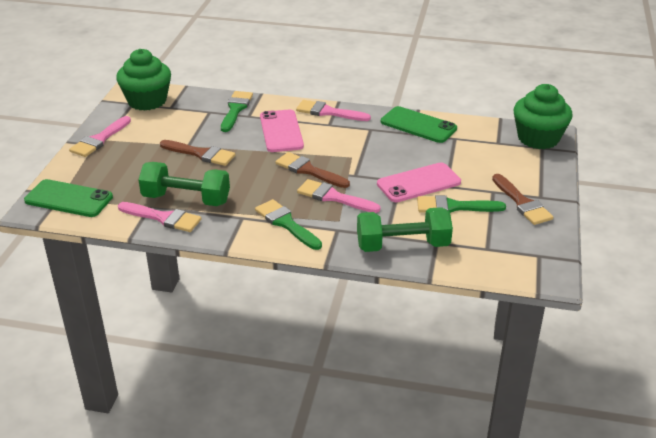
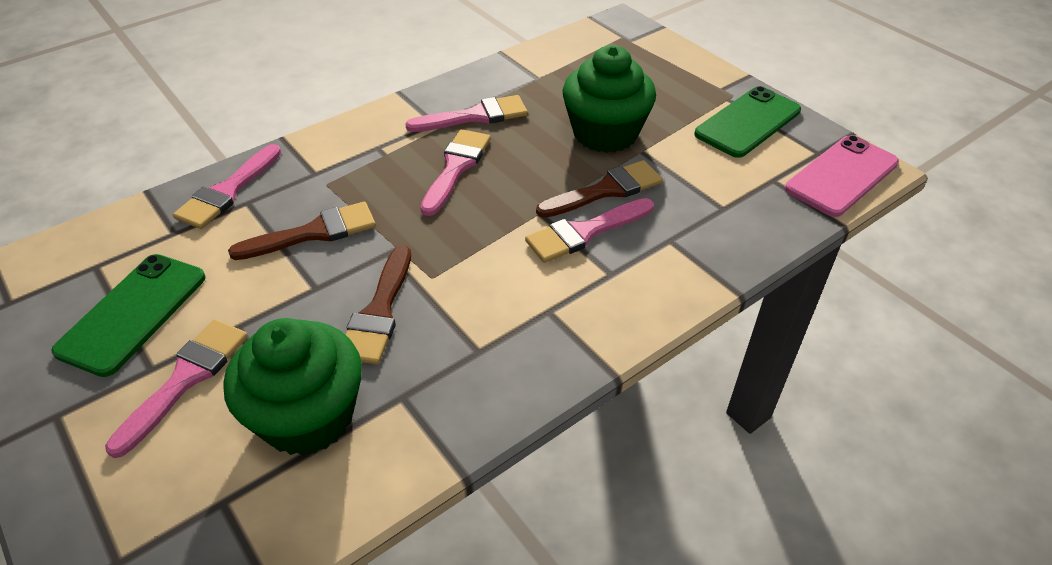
green brush: [221,91,253,132] [255,199,322,250] [417,195,506,213] = 3 -> none = 0
green dumbbell: [138,162,230,206] [357,207,453,252] = 2 -> none = 0
pink brush: [69,116,131,157] [118,202,202,232] [296,100,371,121] [297,179,380,213] = 4 -> [105,319,248,458] [173,144,281,229] [405,95,528,132] [420,129,491,216] [525,198,654,263] = 5
pink phone: [260,110,304,152] [377,162,461,202] = 2 -> [785,135,899,217] = 1

